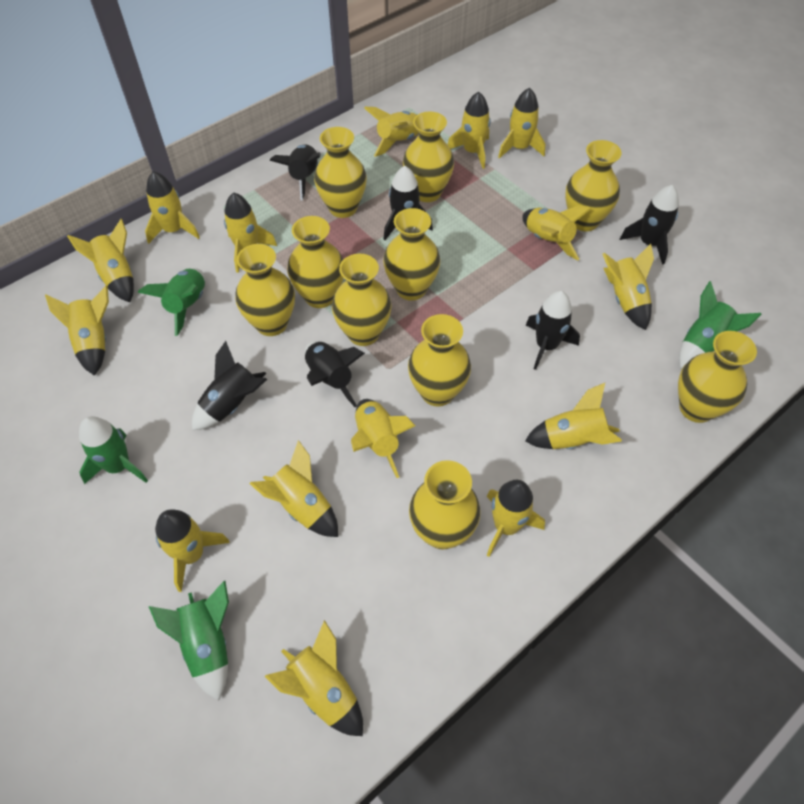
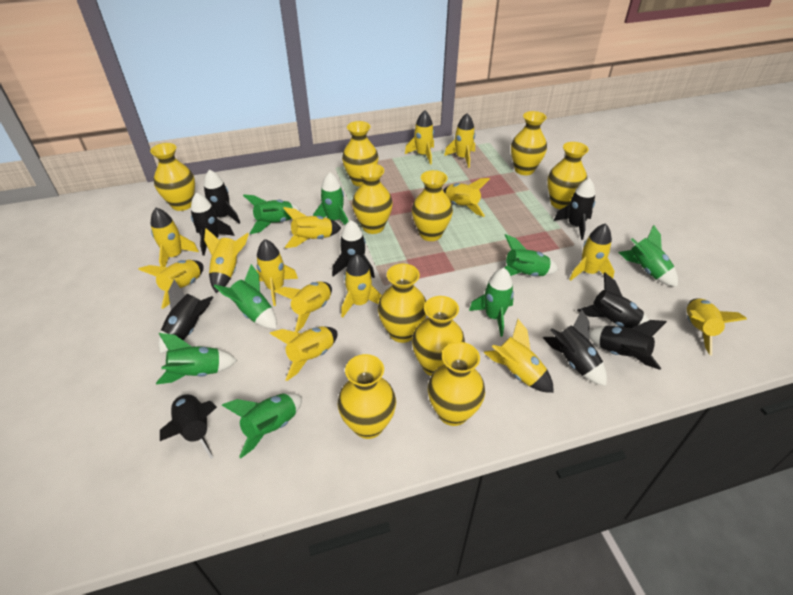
black rocket: [192,341,267,430] [270,145,321,200] [305,341,365,407] [384,166,433,240] [526,291,580,370] [620,185,679,265] = 6 -> [158,280,214,354] [160,394,217,459] [191,192,235,256] [204,169,240,224] [332,220,375,278] [543,309,607,386] [554,178,595,240] [577,273,649,328] [590,320,667,370] = 9
green rocket: [79,416,148,484] [138,268,205,336] [149,581,229,700] [679,281,762,368] = 4 -> [156,333,237,384] [214,264,277,329] [222,393,302,458] [243,195,300,234] [313,172,348,225] [469,268,514,337] [504,234,558,276] [618,225,678,287] = 8
yellow rocket: [45,286,109,376] [67,219,134,302] [145,171,200,244] [155,509,230,592] [224,192,277,273] [249,440,338,537] [264,620,363,736] [351,399,416,478] [364,107,419,157] [448,92,491,169] [486,480,545,557] [498,88,545,159] [522,205,592,261] [525,383,622,449] [603,244,654,330] = 15 -> [138,260,204,309] [151,208,199,267] [204,228,249,293] [256,239,298,306] [270,326,338,381] [274,281,332,332] [283,207,341,248] [341,254,382,318] [405,110,434,164] [443,178,490,217] [444,113,475,168] [483,319,554,393] [569,223,615,281] [687,298,747,356] = 14

